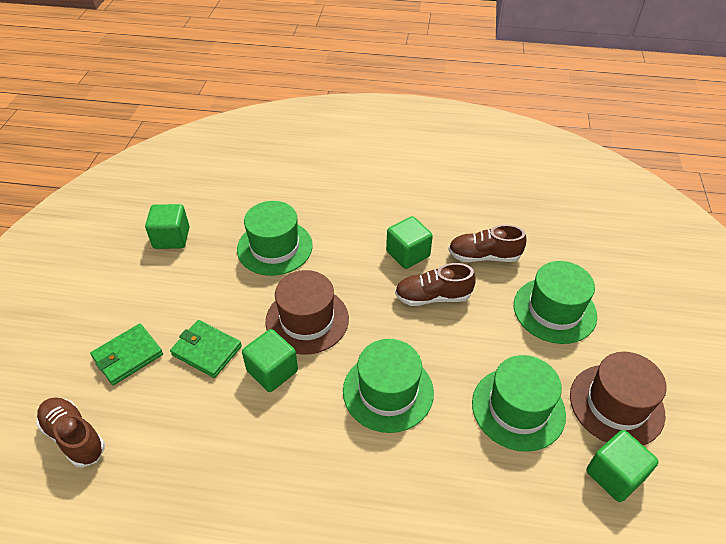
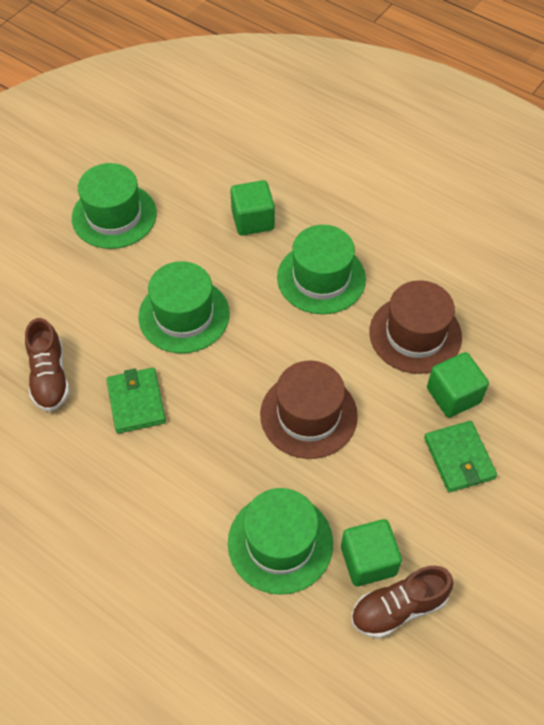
brown shoe: [36,397,105,468] [395,263,476,306] [448,225,527,262] = 3 -> [25,318,70,412] [351,566,453,639] = 2
green cube: [145,204,189,249] [242,329,298,392] [386,216,433,269] [586,430,659,502] = 4 -> [230,180,275,236] [341,519,402,586] [427,352,489,417] = 3

